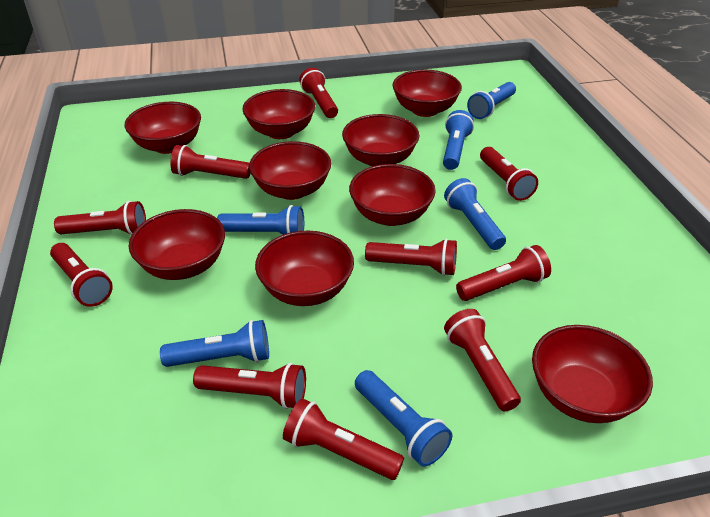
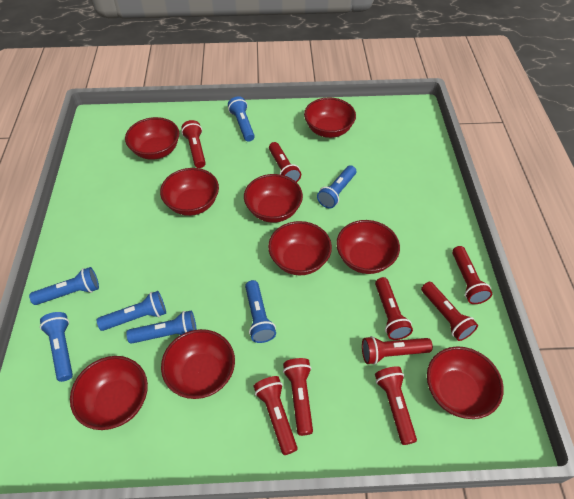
blue flashlight: [160,320,269,367] [217,205,304,235] [355,370,452,467] [443,110,474,170] [444,178,506,250] [467,82,516,119] = 6 -> [29,267,99,305] [40,312,73,382] [97,291,166,331] [126,311,197,344] [228,96,255,142] [245,280,276,343] [317,165,356,208] = 7
red flashlight: [50,243,113,307] [54,201,146,235] [171,145,250,179] [193,363,306,409] [283,398,404,480] [299,68,338,118] [365,238,457,276] [444,309,521,411] [456,245,551,301] [480,147,538,201] = 10 -> [181,120,206,168] [253,376,298,455] [269,142,301,182] [283,358,313,436] [362,336,433,365] [375,277,413,340] [375,366,417,445] [421,282,478,341] [452,246,492,304] = 9

